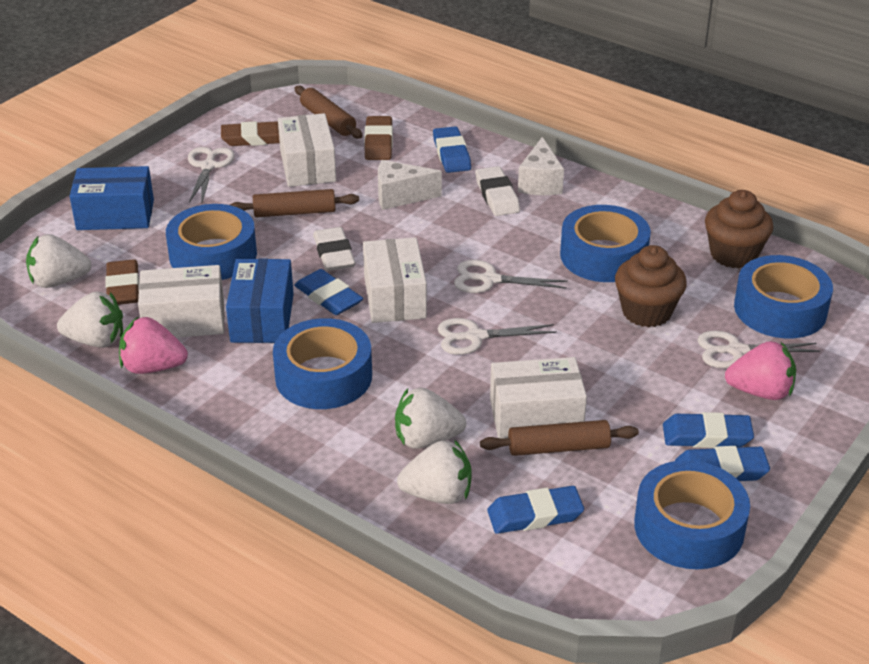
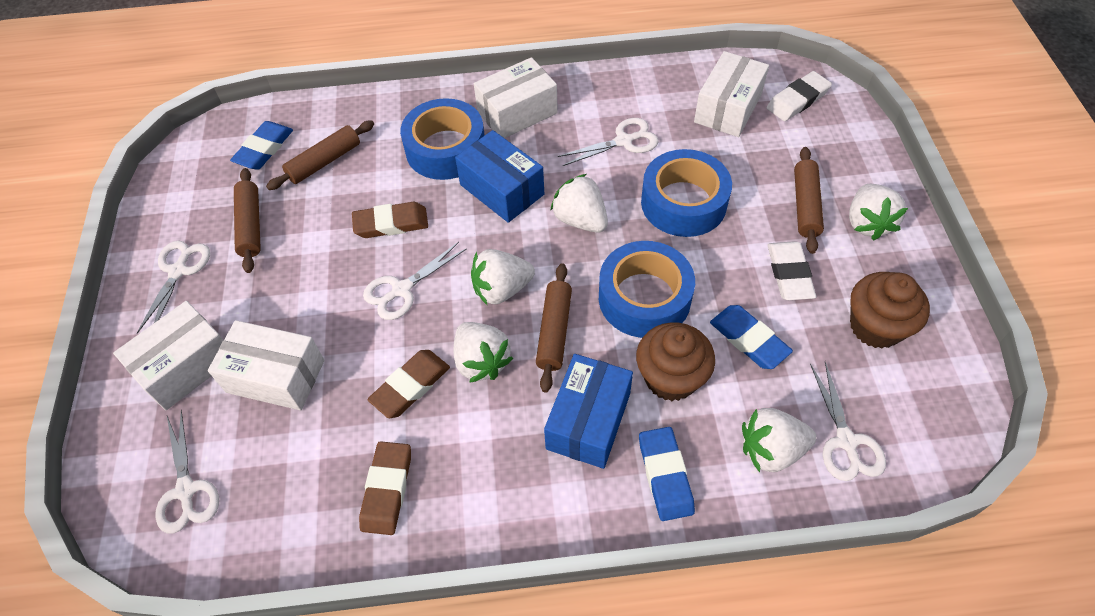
blue eraser: [294,269,363,315] [433,126,471,173] [487,486,584,534] [663,412,754,448] [675,446,770,481] = 5 -> [230,121,293,170] [639,427,695,521] [710,305,793,369] = 3
blue tape: [166,204,257,280] [273,318,372,409] [560,205,651,282] [634,460,750,569] [734,255,833,338] = 5 -> [400,98,485,180] [599,241,695,338] [641,149,732,237] = 3
brown rolling pin: [230,189,359,217] [295,86,363,139] [480,420,639,456] = 3 -> [234,168,261,273] [266,120,374,190] [536,263,572,393] [794,147,824,254] = 4
pink strawberry: [119,316,188,374] [725,341,796,400] = 2 -> none = 0
white cheese: [378,160,442,210] [518,137,564,195] = 2 -> none = 0
white scissors: [188,147,235,204] [438,318,557,355] [454,260,568,293] [697,331,820,368] = 4 -> [136,240,210,334] [155,410,219,534] [363,242,467,320] [558,118,659,166] [810,362,886,481] = 5
white strawberry: [26,234,92,288] [57,291,123,348] [395,388,466,449] [397,439,472,504] = 4 -> [454,322,513,383] [471,249,535,306] [550,174,608,233] [742,408,816,473] [849,184,908,240] = 5

